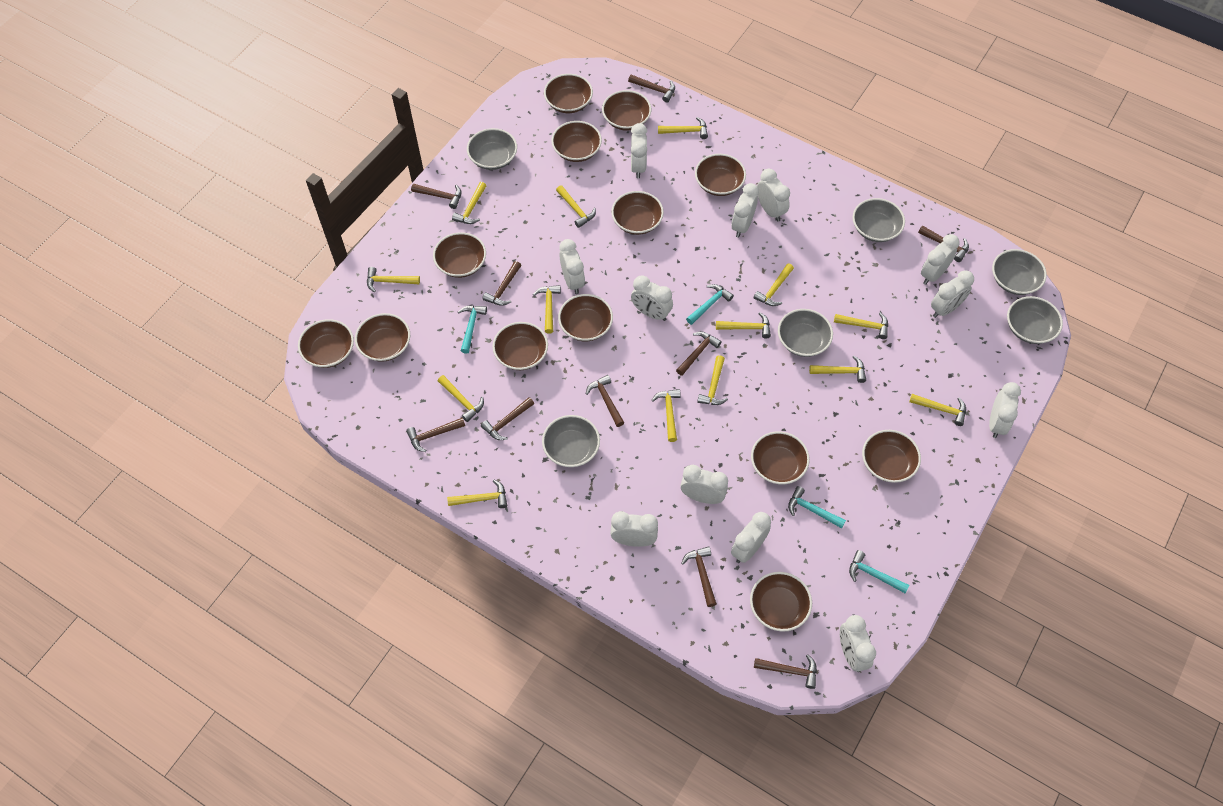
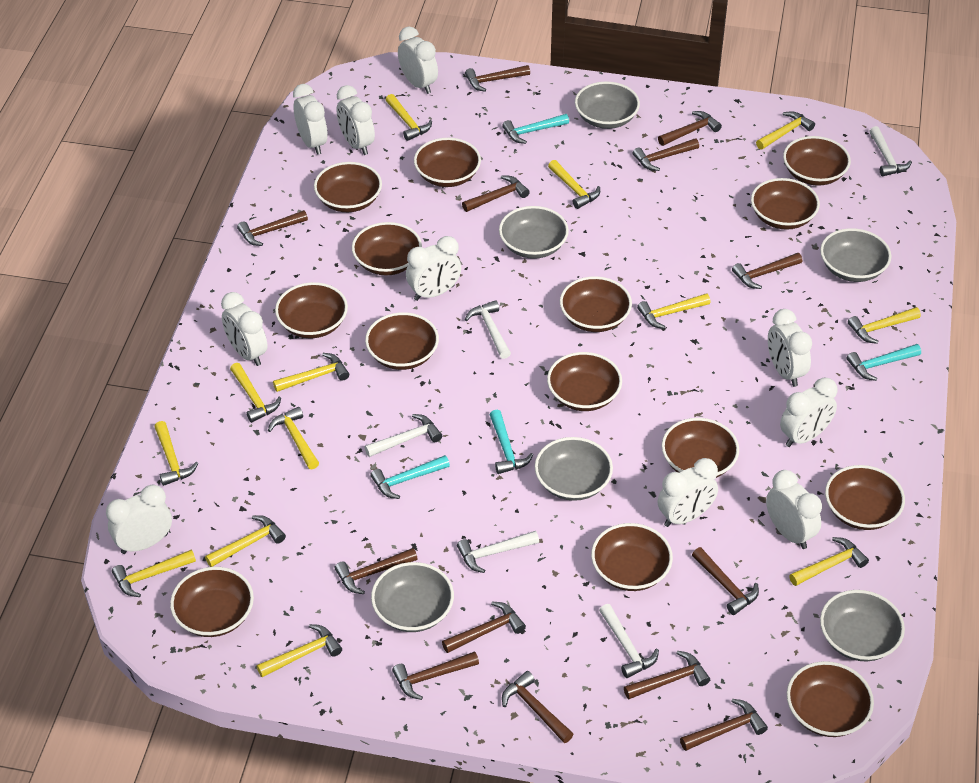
brown bowl: [298,319,354,368] [355,313,410,362] [433,232,486,278] [493,322,548,370] [544,74,593,113] [551,121,602,162] [558,294,613,341] [602,90,651,131] [611,191,664,235] [695,154,746,196] [750,572,812,632] [751,432,810,484] [862,430,921,483] = 13 -> [170,567,254,637] [275,282,348,338] [314,162,382,212] [352,222,422,275] [365,312,439,370] [414,138,481,187] [547,352,622,411] [560,276,632,332] [591,523,673,591] [662,418,739,478] [751,178,820,230] [783,136,851,186] [787,661,874,737] [825,465,905,530] = 14
brown hammer: [406,418,465,452] [411,184,461,209] [481,397,534,440] [482,261,521,306] [586,375,624,427] [628,74,675,102] [676,332,722,376] [681,546,717,607] [754,654,817,689] [918,225,969,262] = 10 -> [237,210,308,246] [335,548,418,594] [392,651,479,700] [442,602,526,653] [462,176,530,212] [465,65,530,92] [502,671,574,743] [624,651,710,699] [633,138,699,171] [658,111,722,146] [680,699,768,751] [692,547,759,615] [732,253,802,289] = 13
white clock: [559,239,585,294] [610,511,658,547] [631,123,647,178] [631,275,673,321] [680,465,728,504] [731,183,759,238] [731,512,771,563] [757,169,790,222] [840,615,876,672] [921,234,960,285] [931,270,974,318] [989,382,1021,438] = 12 -> [106,485,172,554] [221,292,268,366] [293,84,328,155] [337,85,375,155] [398,26,438,94] [406,236,461,301] [658,458,718,527] [766,470,822,549] [768,309,812,387] [780,378,838,447] = 10
white hammer: none = 0 -> [364,414,442,457] [457,531,539,573] [465,300,511,359] [599,604,659,678] [869,126,912,176] = 5
yellow hammer: [367,267,420,292] [438,375,484,422] [447,480,507,508] [452,182,486,224] [533,285,561,334] [556,185,596,228] [652,389,681,442] [658,117,708,139] [697,355,728,405] [716,312,771,338] [754,263,794,306] [809,356,866,383] [834,312,888,339] [909,394,966,426] = 14 -> [112,550,196,597] [154,421,198,486] [205,515,286,567] [230,363,281,423] [257,624,342,677] [268,407,319,469] [273,353,349,392] [386,94,432,141] [548,160,600,209] [637,293,711,329] [756,111,815,150] [789,537,869,586] [848,307,921,344] = 13

